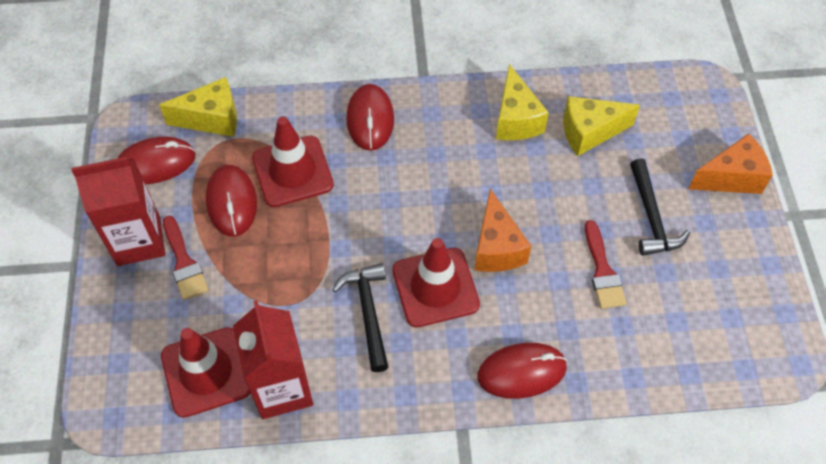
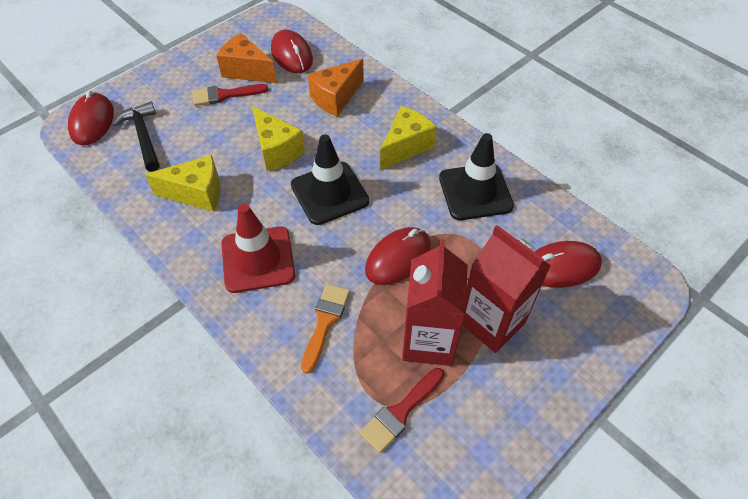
black hammer: [332,263,388,372] [630,158,690,256] = 2 -> [113,102,160,172] = 1
black traffic cone: none = 0 -> [291,134,369,225] [439,133,514,220] = 2
orange brush: none = 0 -> [301,284,350,374] = 1
red traffic cone: [161,327,251,418] [252,116,334,207] [392,238,480,328] = 3 -> [221,204,295,293] = 1

